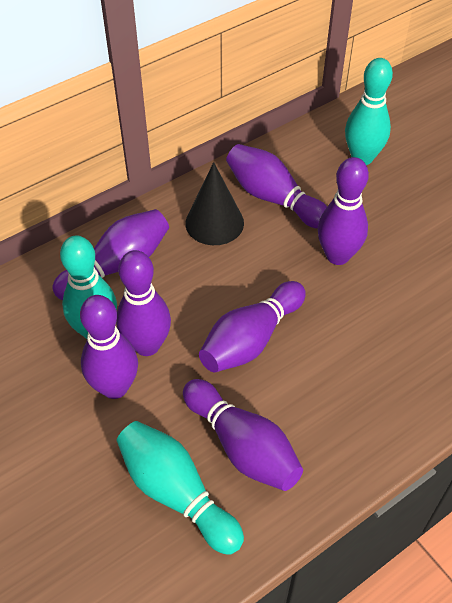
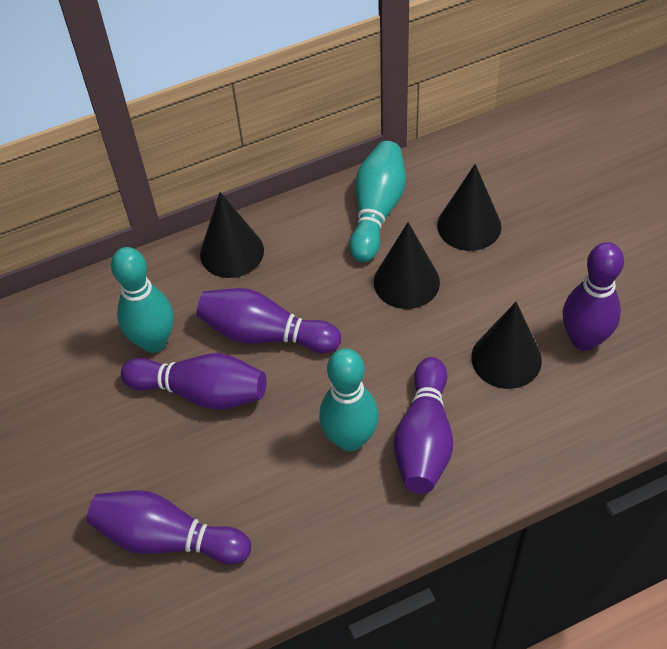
black cone: [185,162,244,245] = 1 -> [200,192,264,278] [374,222,440,309] [437,164,501,251] [471,302,542,389] = 4
purple bowling pin: [52,209,169,300] [80,295,138,399] [116,250,171,356] [183,379,303,491] [199,281,306,372] [226,144,327,229] [318,157,369,265] = 7 -> [87,490,251,565] [121,353,266,410] [197,288,341,353] [394,357,453,494] [562,242,624,351] = 5

